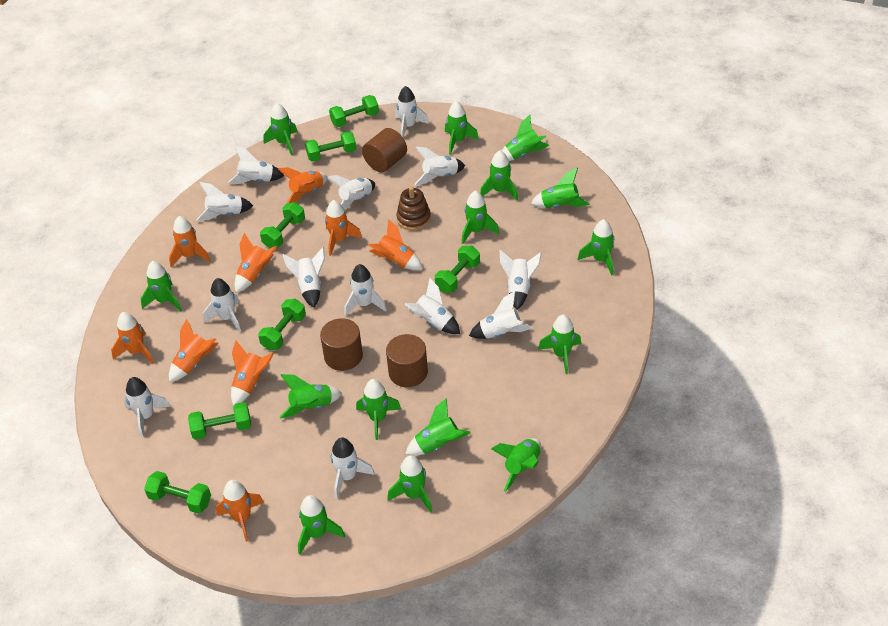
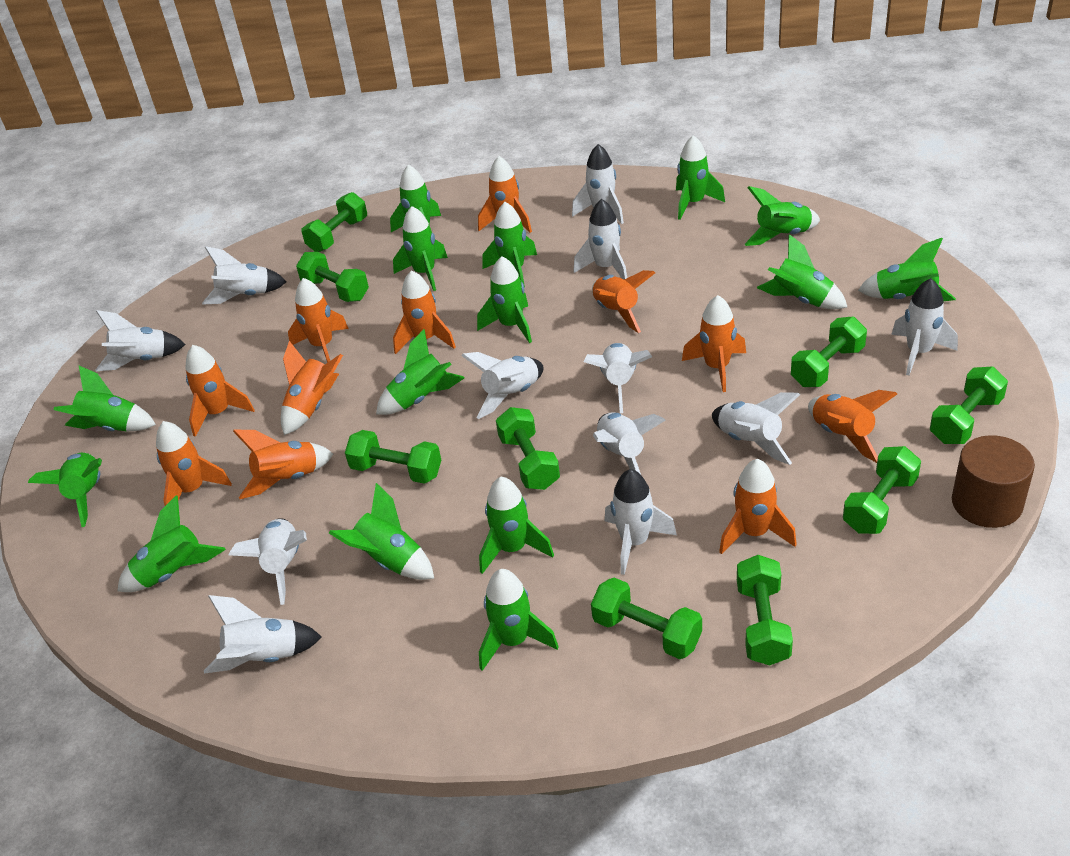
brown cylinder: [320,318,363,371] [362,128,407,172] [386,334,428,387] = 3 -> [952,435,1035,528] = 1
brown stacking toy: [396,187,431,230] = 1 -> none = 0
green dumbbell: [144,471,211,514] [188,402,251,440] [258,299,306,350] [260,202,305,248] [305,131,356,162] [329,95,379,127] [435,246,480,293] = 7 -> [296,252,369,302] [301,192,367,252] [345,430,441,484] [496,407,560,490] [591,578,702,659] [737,555,793,665] [791,316,867,387] [843,446,921,534] [930,367,1008,444] = 9
orange rocket: [111,312,154,364] [169,216,211,267] [169,319,218,382] [216,480,264,542] [231,340,274,406] [235,233,277,293] [278,167,327,204] [325,200,362,256] [368,219,423,270] = 9 -> [156,421,232,506] [185,345,255,437] [233,430,333,499] [281,341,343,435] [288,278,349,363] [393,270,456,354] [478,156,532,233] [592,270,655,333] [682,295,746,392] [719,459,797,554] [808,390,897,463] = 11
white rocket: [124,377,170,437] [196,182,253,221] [203,278,241,332] [228,146,285,184] [283,247,325,308] [327,175,375,210] [331,437,375,498] [345,264,387,316] [395,86,429,138] [404,278,460,334] [415,146,465,185] [469,291,533,339] [500,250,542,310] = 13 -> [95,310,186,371] [202,246,286,305] [204,595,322,674] [229,518,307,605] [461,352,544,419] [572,144,624,224] [573,199,627,279] [584,343,652,413] [593,412,665,474] [605,469,677,575] [712,392,800,465] [891,278,958,376] = 12

